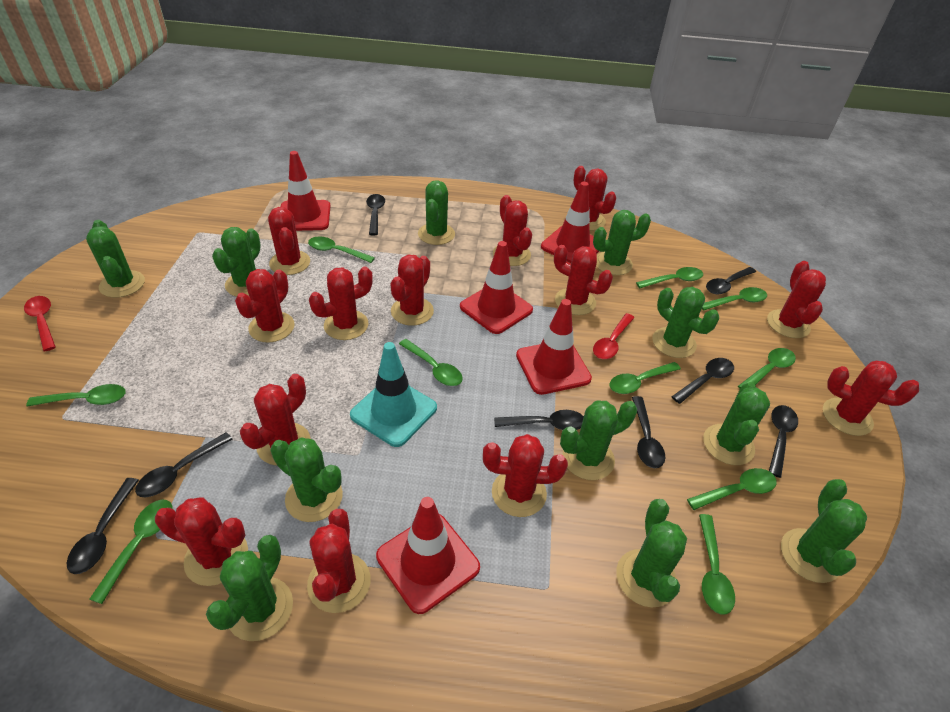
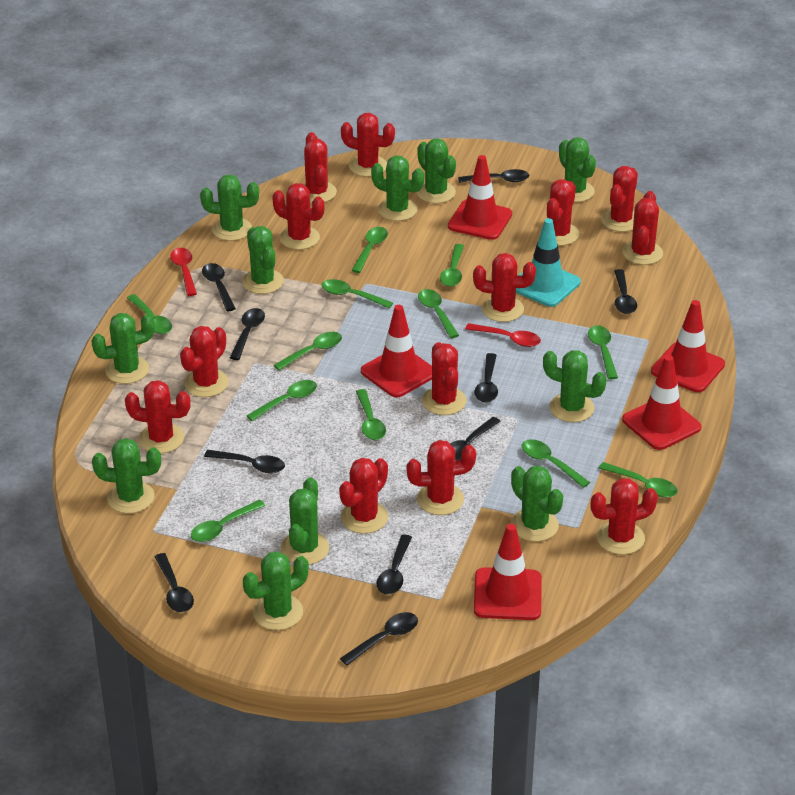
black spoon: [66,478,139,574] [135,432,233,497] [366,194,385,236] [494,410,584,430] [632,396,665,468] [672,358,734,404] [706,267,756,294] [769,405,798,478] = 8 -> [155,553,194,612] [202,263,236,311] [204,450,285,473] [230,308,265,360] [340,612,418,665] [376,534,412,595] [450,417,501,461] [458,169,529,183] [474,353,498,403] [614,269,637,314] = 10
green spoon: [26,384,126,407] [89,500,172,604] [308,236,375,263] [399,339,463,386] [610,362,681,394] [636,267,703,288] [687,468,777,510] [699,514,735,615] [702,287,767,311] [738,348,796,389] = 10 -> [127,294,172,334] [191,500,265,542] [246,380,317,421] [274,332,342,370] [322,279,393,308] [351,227,388,273] [356,389,386,440] [418,289,459,338] [440,244,464,287] [522,439,590,488] [588,325,618,379] [599,462,678,498] = 12

